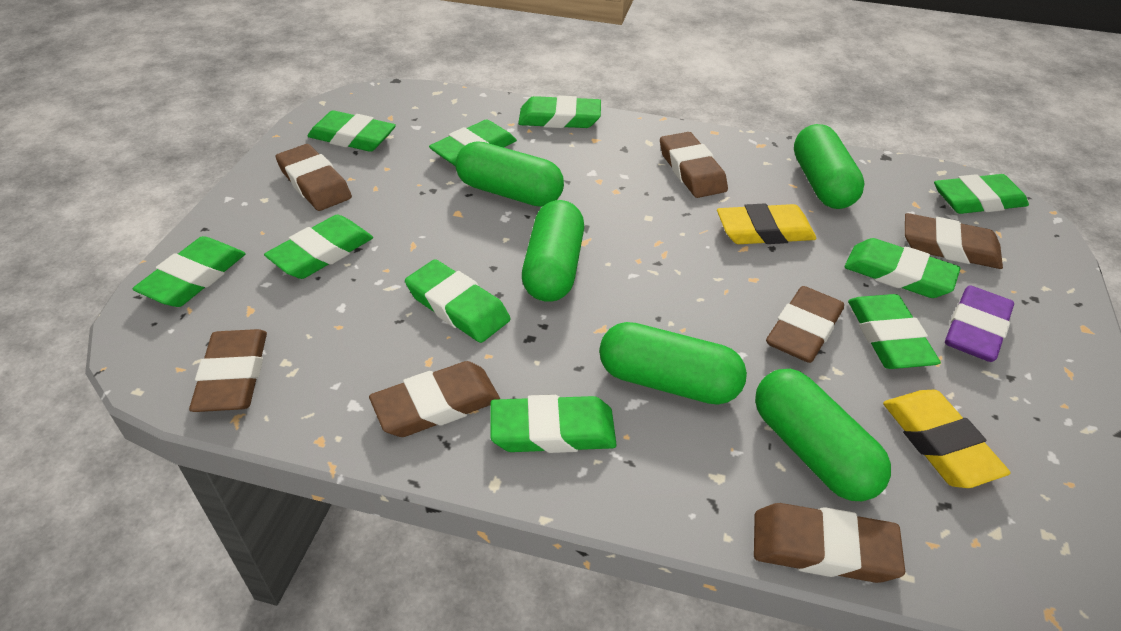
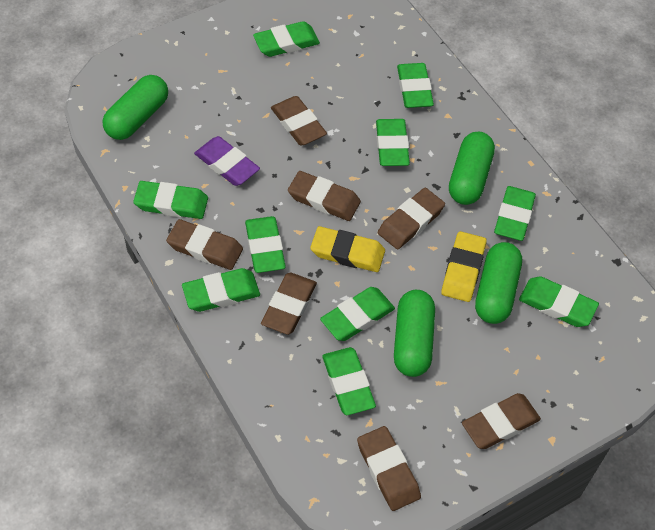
green capsule: [456,141,564,207] [522,200,584,302] [599,322,747,405] [755,369,891,501] [794,124,865,209] = 5 -> [103,75,168,140] [394,290,435,377] [449,132,495,205] [475,242,522,324] = 4

